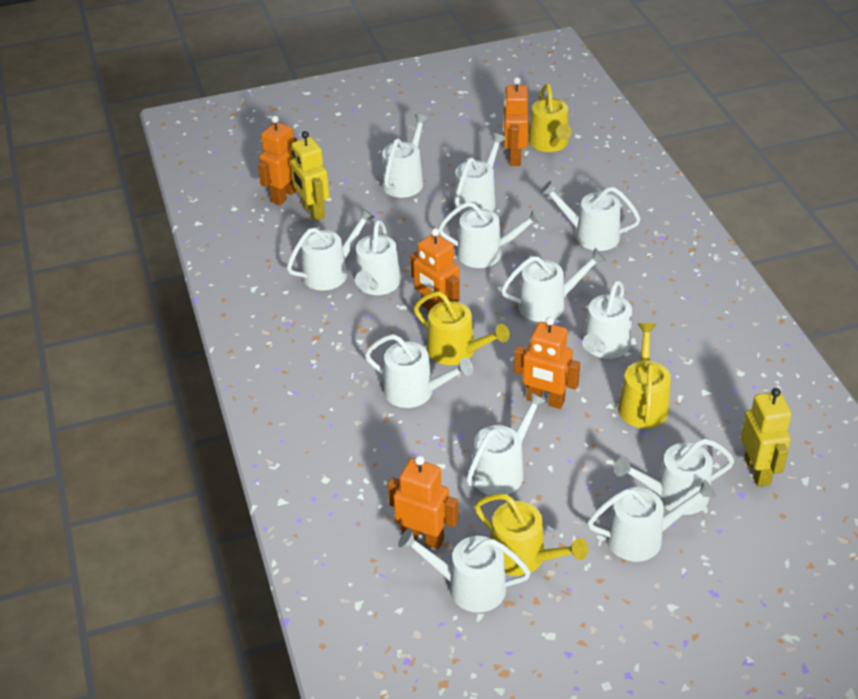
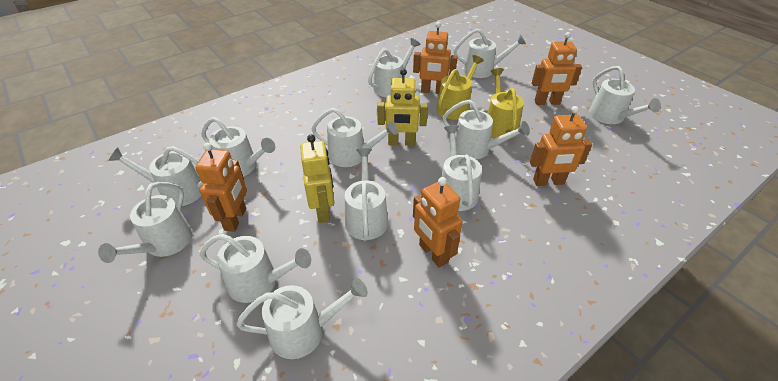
white watering can: [287,207,375,291] [355,220,401,295] [365,334,473,408] [382,114,429,198] [398,528,531,613] [438,202,543,268] [453,133,507,215] [466,392,547,495] [501,248,606,322] [540,181,641,251] [582,280,632,359] [587,479,716,562] [614,438,734,515] = 13 -> [98,182,192,263] [108,146,203,206] [200,234,311,303] [201,117,275,176] [236,278,368,359] [311,108,398,167] [345,148,388,240] [368,38,420,97] [441,125,482,211] [443,100,530,160] [454,29,526,78] [589,66,661,124] = 12
yellow watering can: [414,291,510,365] [475,494,588,576] [528,84,572,152] [618,323,671,428] = 4 -> [437,55,484,120] [487,68,524,139] = 2

